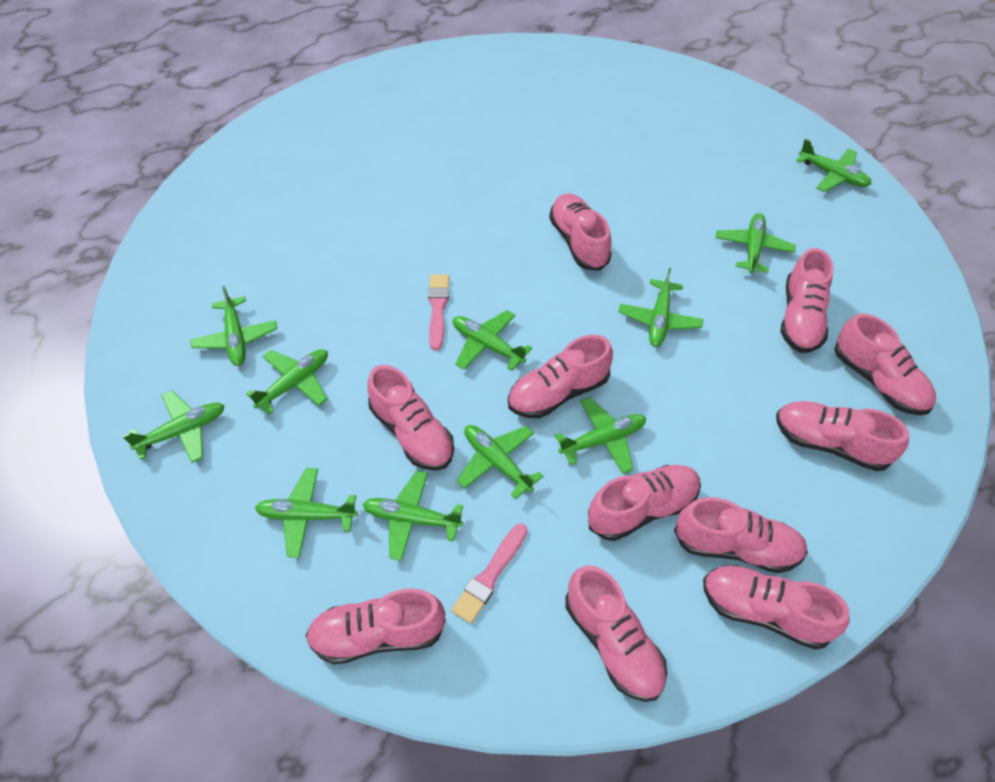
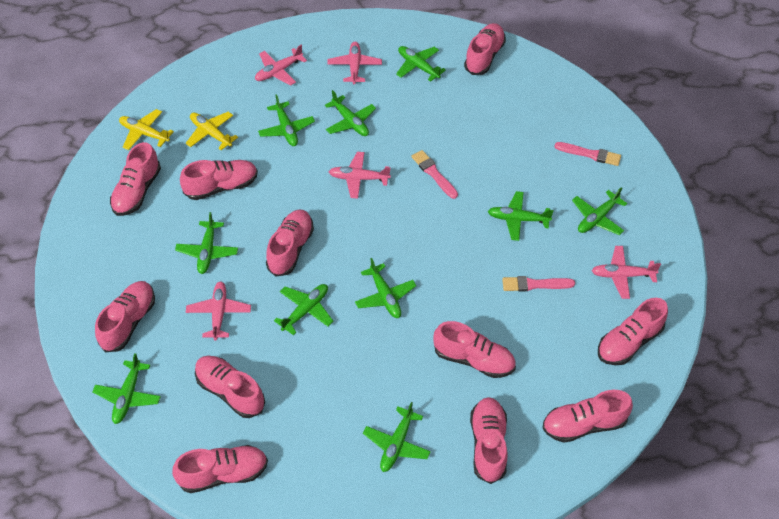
green plane: [123,391,224,463] [190,286,277,366] [246,349,328,415] [255,468,358,558] [363,471,463,561] [453,310,532,371] [457,425,543,500] [555,397,646,474] [619,268,703,347] [716,213,796,274] [796,139,871,192] = 11 -> [92,353,161,424] [175,212,238,274] [258,94,315,146] [274,284,333,335] [325,90,376,136] [355,258,416,318] [363,402,431,472] [396,46,446,82] [488,191,554,241] [572,187,627,235] = 10
pink brush: [428,274,449,350] [451,524,527,624] = 2 -> [412,150,458,199] [502,276,575,292] [554,142,621,166] = 3
pink plane: none = 0 -> [186,281,251,341] [255,45,307,86] [327,42,382,84] [329,152,391,199] [592,246,661,299] = 5
yellow plane: none = 0 -> [119,109,174,150] [186,112,238,150] = 2

